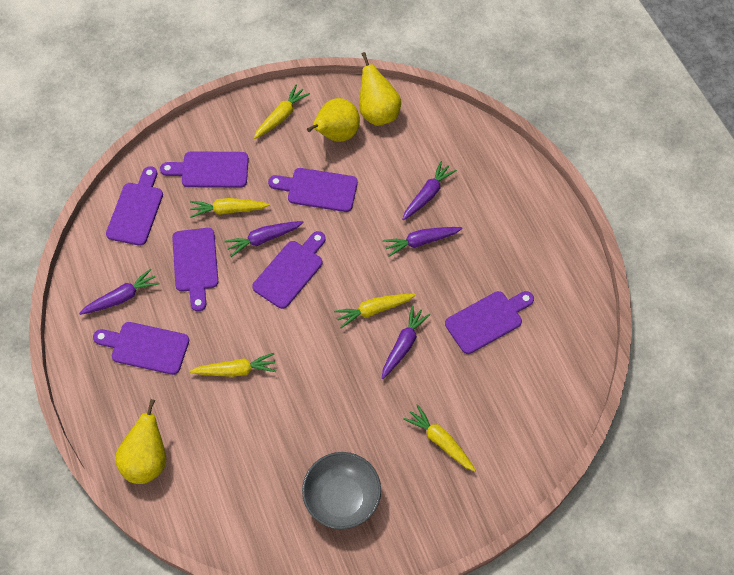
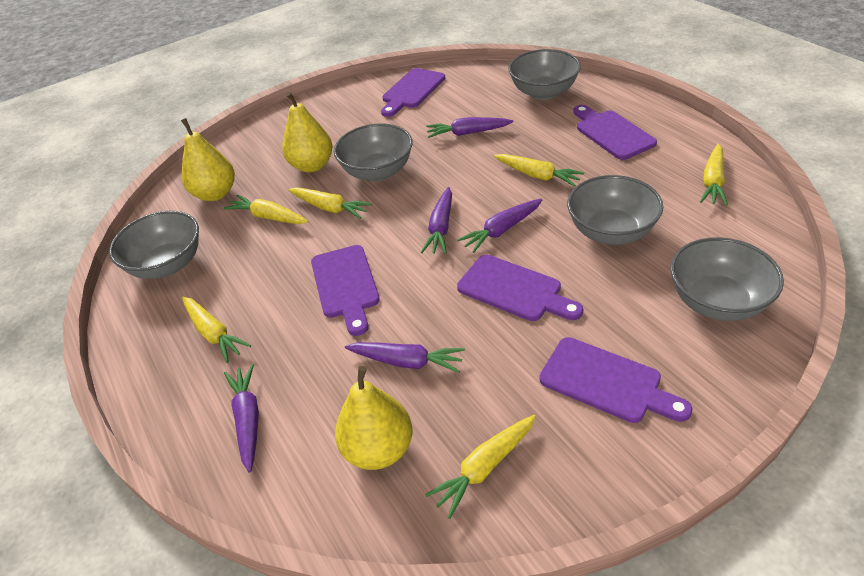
grey bowl: [302,452,381,529] = 1 -> [109,211,199,279] [334,123,412,181] [508,49,581,100] [567,175,663,245] [670,237,784,321] = 5
purple cutting board: [93,322,189,375] [106,166,163,246] [160,151,249,188] [172,228,218,312] [252,231,326,309] [268,168,358,212] [445,291,534,354] = 7 -> [311,245,380,336] [381,68,445,117] [457,255,583,321] [539,337,693,423] [573,105,657,160] = 5
yellow carrot: [189,353,276,377] [190,198,270,218] [254,85,310,139] [334,294,416,328] [403,404,476,472] = 5 -> [182,297,251,363] [224,195,308,224] [288,188,372,219] [425,415,536,519] [494,154,584,187] [700,144,728,205] = 6

